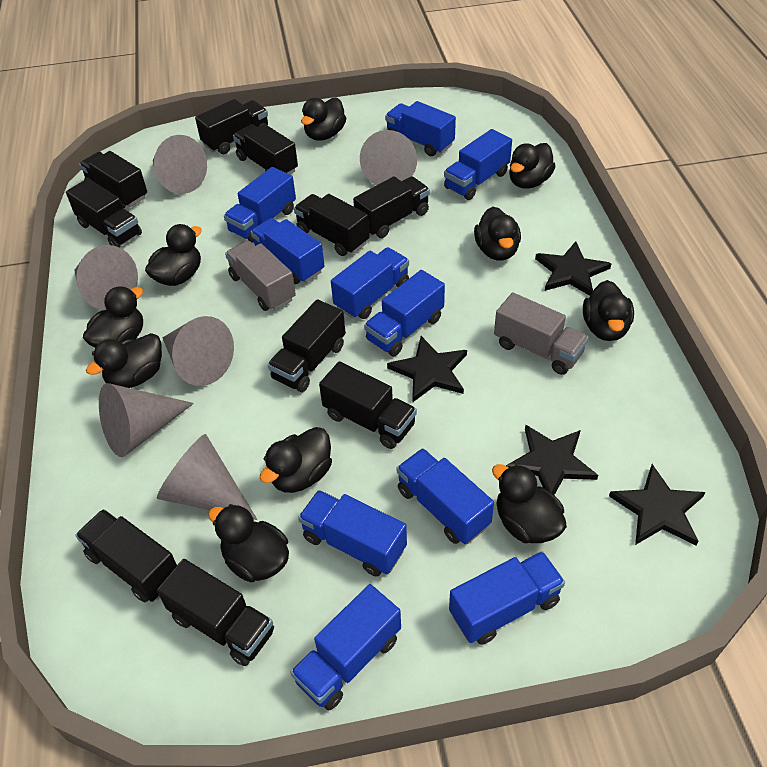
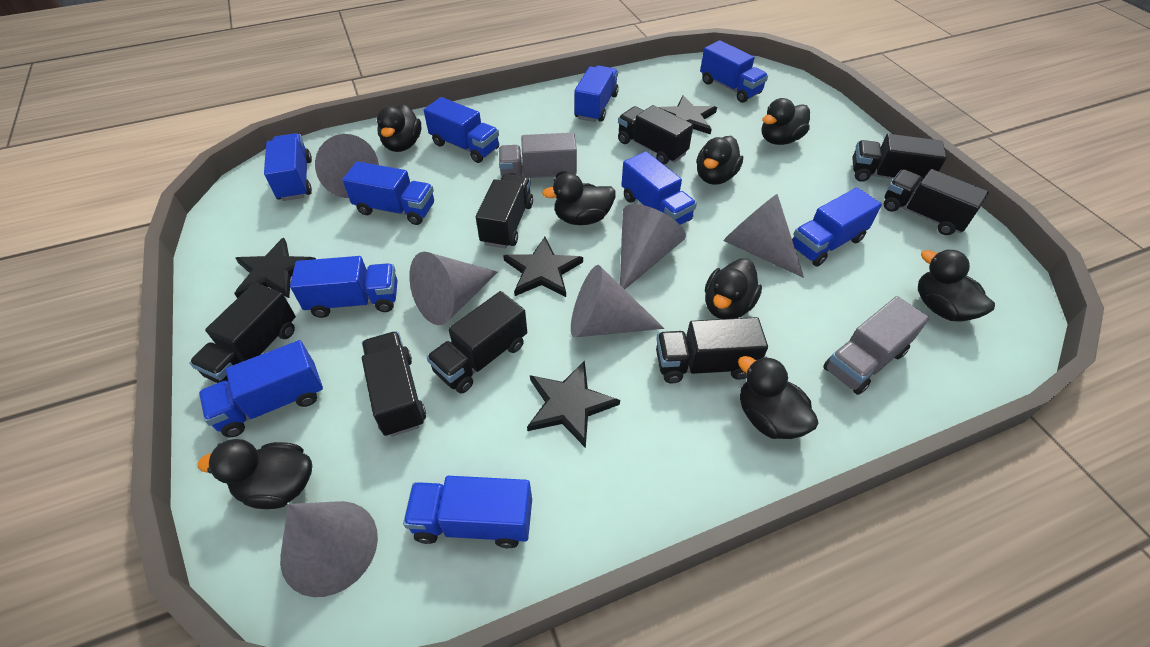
black duck: [83,286,143,348] [86,333,162,388] [145,224,202,286] [208,504,289,582] [260,427,332,493] [301,97,346,141] [474,207,521,261] [492,464,567,543] [509,143,556,189] [583,280,634,341] = 10 -> [198,439,312,509] [377,103,421,152] [542,173,616,225] [696,136,743,185] [705,259,762,319] [738,356,818,439] [762,98,810,145] [918,249,995,322] = 8
black truck: [66,178,142,248] [75,509,177,602] [79,151,147,209] [157,559,274,666] [195,99,268,154] [233,124,298,174] [268,299,346,392] [294,194,370,256] [319,361,417,449] [353,176,430,238] = 10 -> [189,283,296,383] [362,331,426,437] [426,291,527,394] [476,174,533,248] [618,105,693,165] [656,317,768,384] [852,134,946,183] [884,169,989,235] = 8

